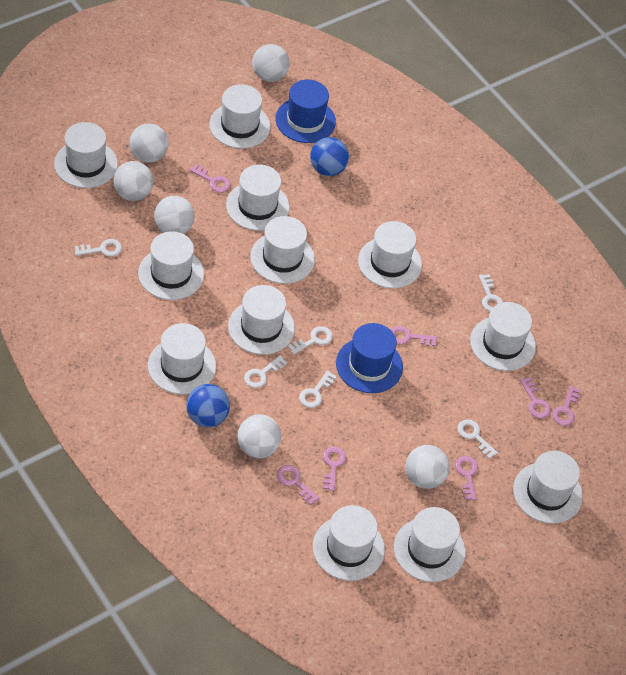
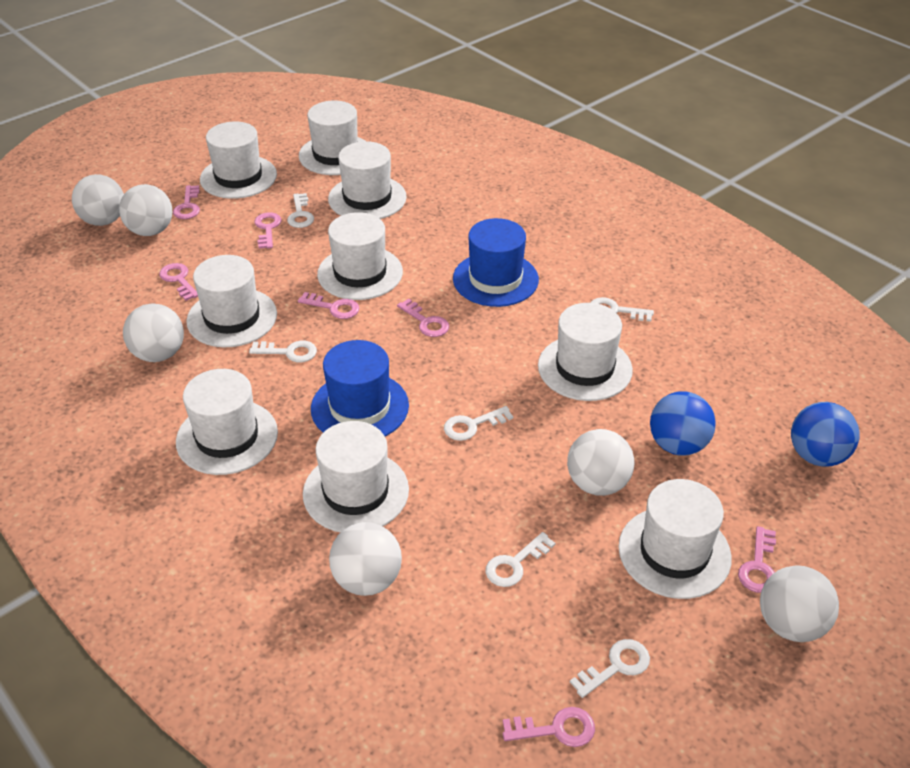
white hat: [54,122,118,188] [138,231,204,300] [148,323,216,394] [209,84,270,149] [226,165,289,231] [228,285,295,355] [250,216,315,284] [313,505,385,581] [358,221,422,288] [394,507,465,582] [470,302,536,371] [513,451,583,524] = 12 -> [176,369,278,475] [186,255,277,347] [200,121,277,199] [299,100,365,175] [303,421,409,533] [317,212,403,300] [328,141,407,219] [538,303,633,401] [619,479,732,599] = 9

